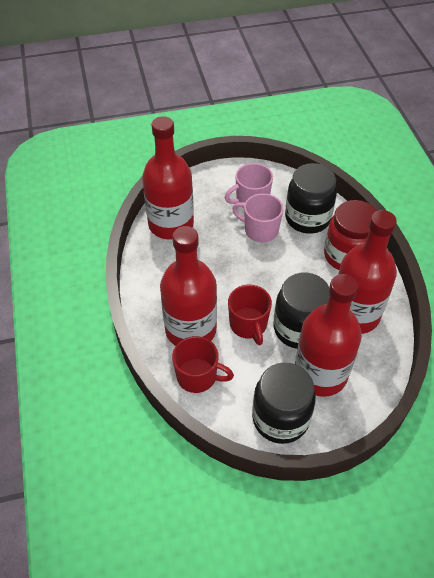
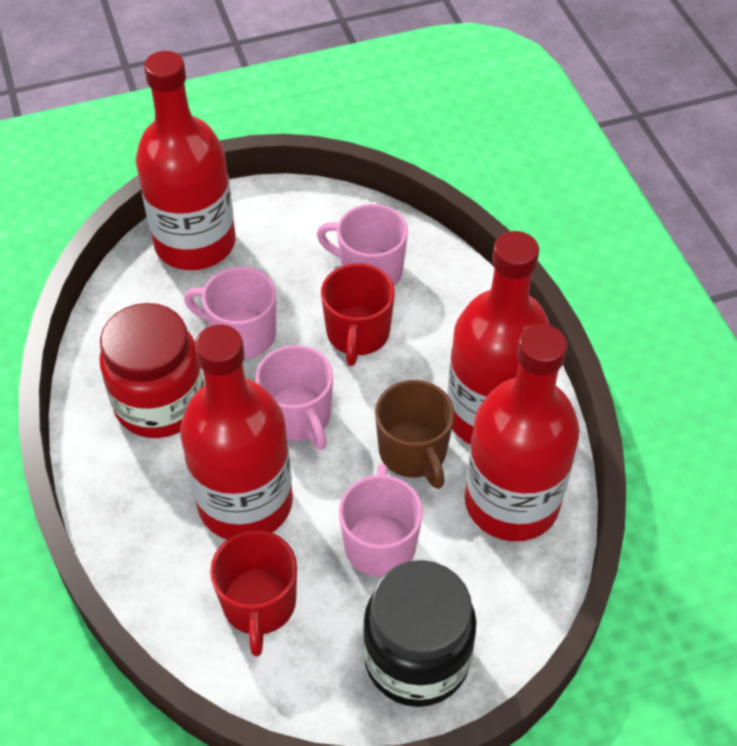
black jar: [252,362,316,444] [273,272,330,349] [285,163,337,234] = 3 -> [363,560,477,707] = 1
brown mug: none = 0 -> [375,380,455,489] = 1
pink mug: [225,163,273,208] [232,193,283,243] = 2 -> [184,267,276,359] [255,345,333,450] [317,204,408,286] [339,464,423,577] = 4

